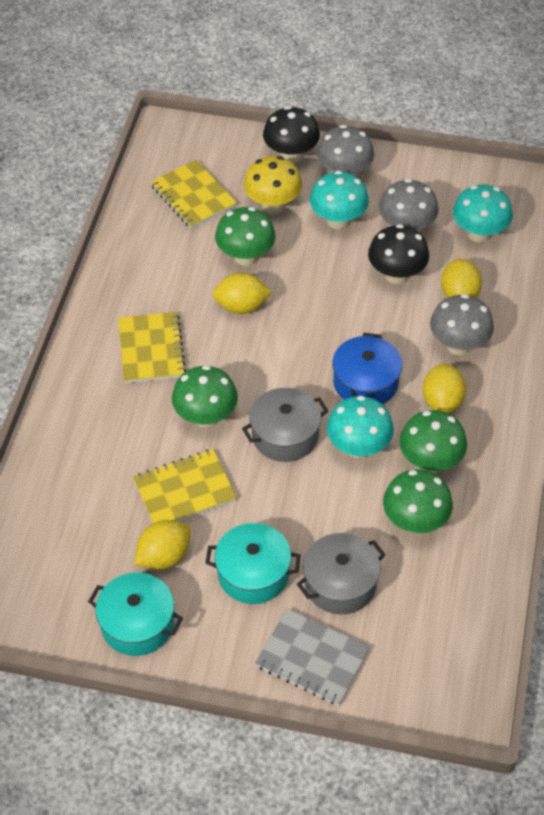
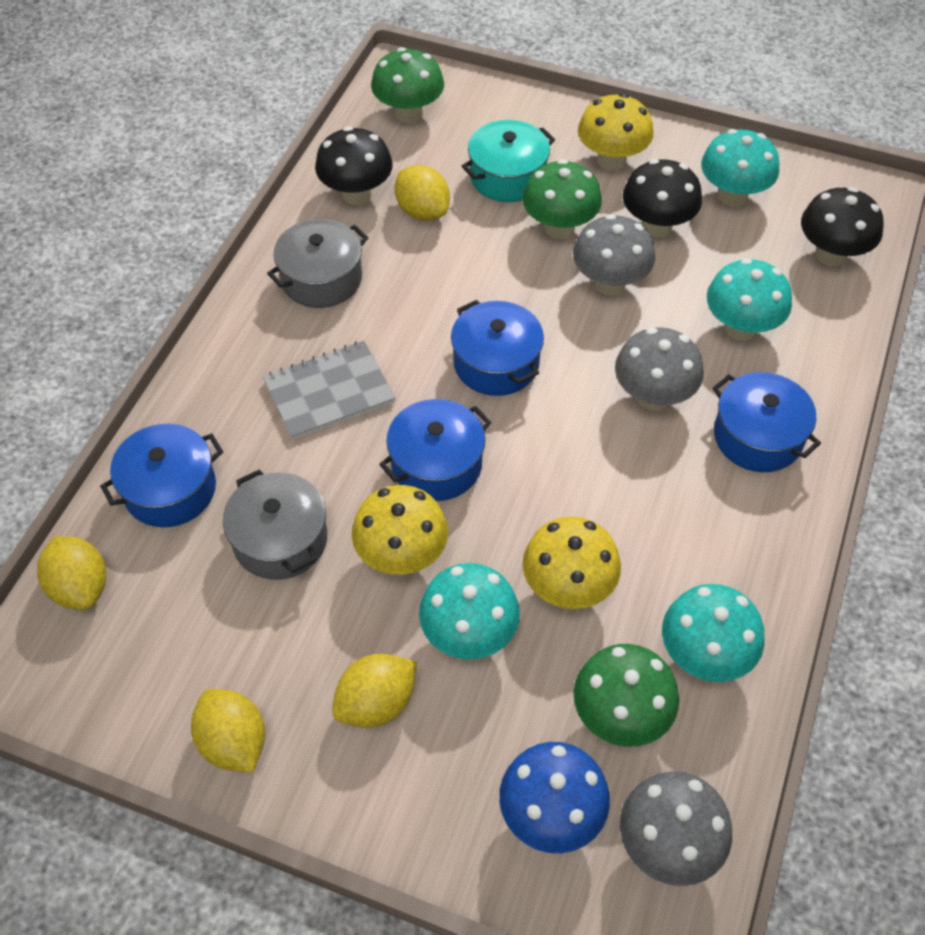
black mushroom: [263,106,320,163] [368,224,429,284] = 2 -> [315,126,393,205] [623,159,702,238] [801,187,884,267] = 3
blue mushroom: none = 0 -> [499,742,610,853] = 1
blue pot: [332,333,402,404] = 1 -> [100,424,223,527] [379,399,491,501] [451,300,544,396] [712,372,821,472] = 4
green mushroom: [172,365,238,428] [215,207,276,266] [383,469,453,533] [400,410,467,473] = 4 -> [371,47,444,123] [522,159,602,239] [573,644,679,747] = 3
turquoise mushroom: [310,171,369,229] [327,396,394,459] [453,185,513,243] = 3 -> [419,563,520,659] [662,584,765,682] [701,129,779,207] [707,258,792,341] = 4
turquoise pot: [88,572,183,656] [205,523,301,604] = 2 -> [462,120,555,202] = 1
yellow mushroom: [244,156,302,213] = 1 -> [352,485,448,575] [523,517,621,609] [578,93,654,171] = 3
yellow notebook: [118,312,186,383] [133,449,237,523] [151,160,237,229] = 3 -> none = 0

